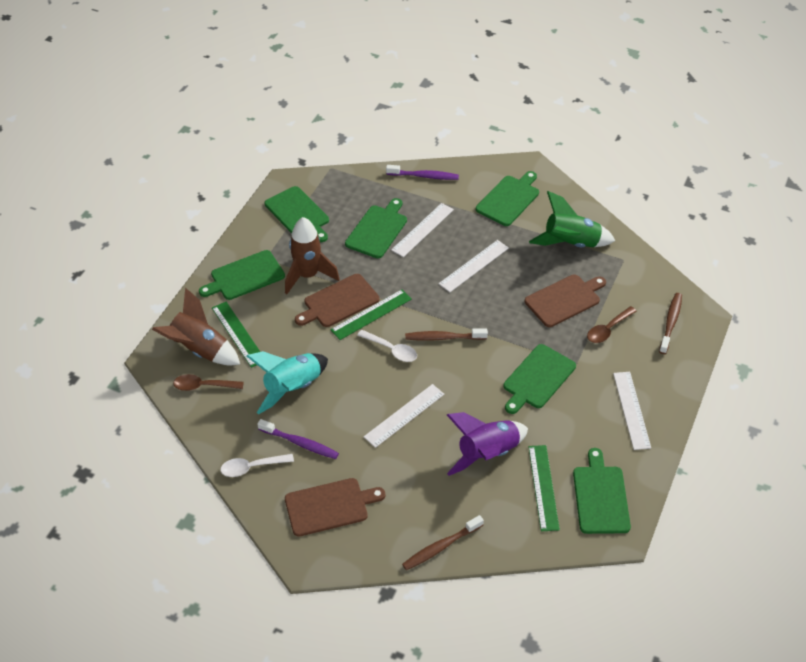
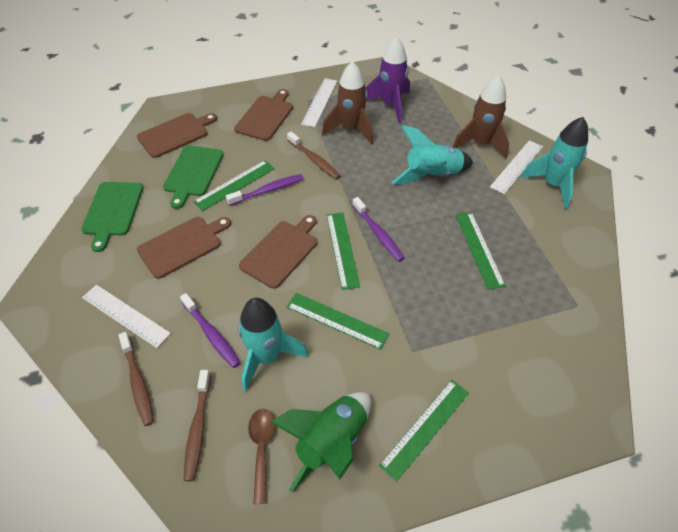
brown cutting board: [285,478,385,537] [295,274,380,327] [525,274,606,327] = 3 -> [137,113,217,158] [137,217,231,279] [234,89,293,141] [239,215,317,289] = 4
brown spoon: [173,374,244,391] [587,306,637,343] = 2 -> [248,409,275,504] = 1
green cutting board: [199,250,285,300] [265,186,329,242] [345,198,407,258] [476,171,539,226] [504,344,576,414] [573,448,631,534] = 6 -> [81,182,143,252] [163,145,224,209] = 2
green ruler: [212,302,260,368] [331,289,412,340] [528,445,560,531] = 3 -> [193,160,275,211] [287,293,389,350] [327,212,360,290] [379,380,469,482] [456,212,506,290] = 5
purple toothbrush: [257,419,339,459] [386,165,459,180] = 2 -> [180,293,240,368] [226,174,304,206] [352,197,404,261] = 3
turquoise rocket: [247,351,328,414] = 1 -> [238,298,308,392] [392,125,473,184] [520,117,588,209] = 3
white ruler: [364,384,444,448] [391,203,454,257] [439,240,509,292] [613,372,651,450] = 4 -> [82,285,171,348] [301,78,337,127] [490,140,543,194] = 3
white spoon: [220,454,294,477] [357,330,417,362] = 2 -> none = 0

